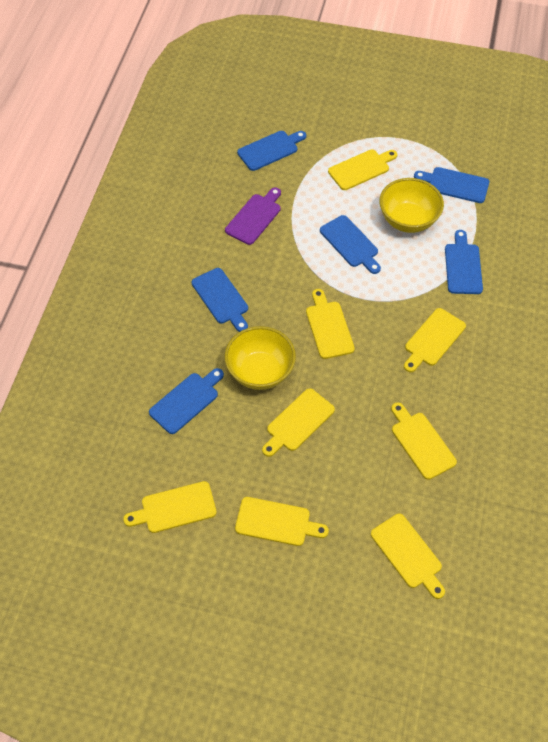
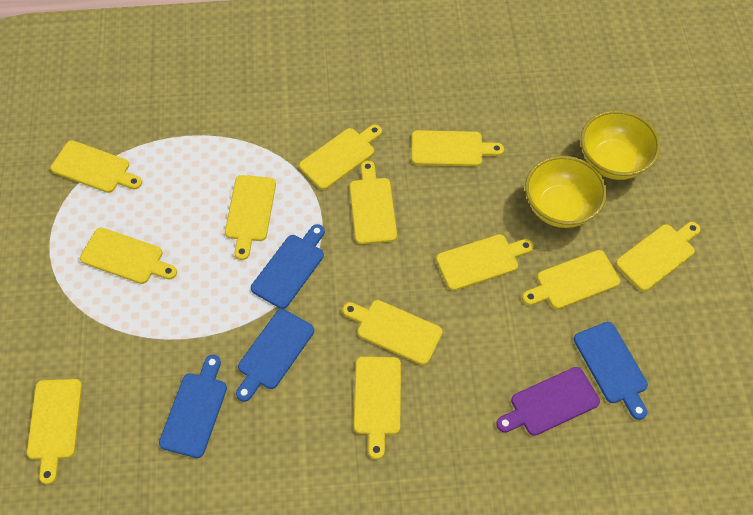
blue cutting board: [149,368,224,434] [191,268,248,332] [237,131,306,171] [320,215,381,274] [414,167,489,203] [445,230,483,294] = 6 -> [159,355,227,458] [236,309,314,402] [251,224,325,309] [574,322,648,420] = 4
yellow cutting board: [123,481,217,533] [235,497,329,546] [262,388,335,457] [306,289,355,359] [328,150,397,190] [371,514,445,599] [391,402,457,480] [404,308,466,372] = 8 -> [27,379,82,484] [50,140,142,193] [80,228,177,284] [225,175,276,260] [299,125,382,190] [342,300,443,365] [350,161,397,244] [354,356,401,459] [411,130,504,166] [436,234,534,291] [522,250,620,309] [616,222,700,291] = 12

